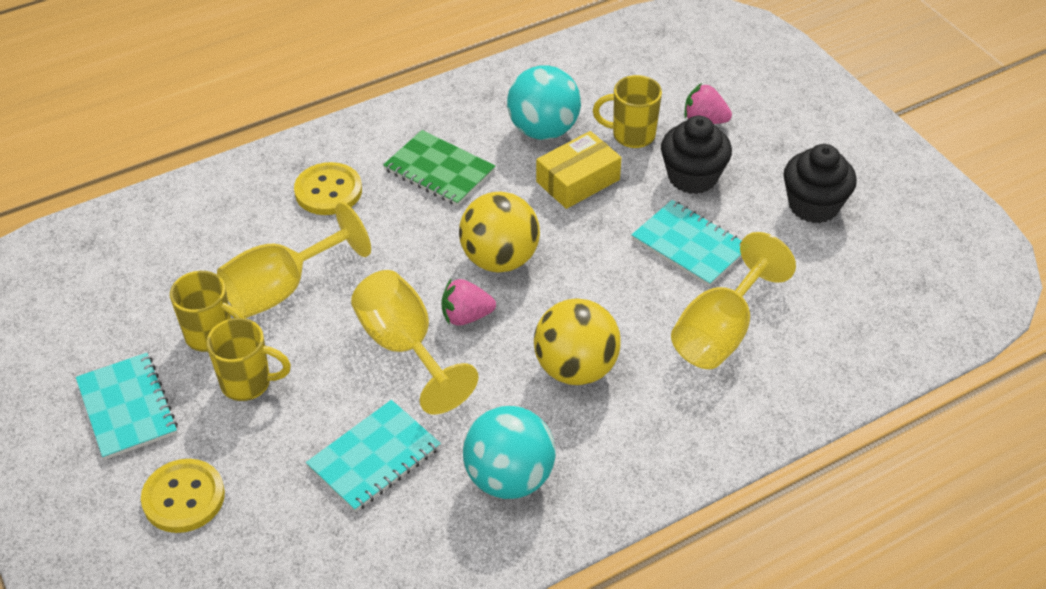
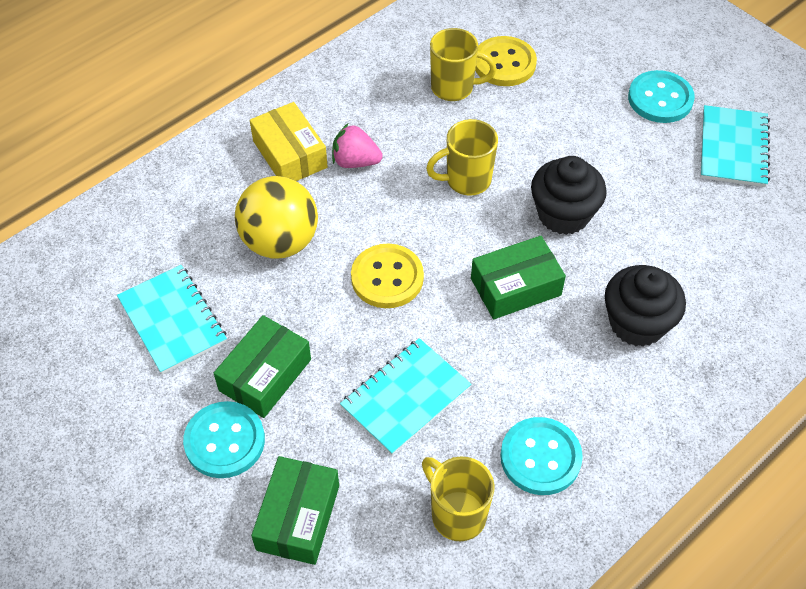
green box: none = 0 -> [214,315,311,418] [251,456,339,565] [471,236,566,319] = 3
green notebook: [383,130,496,206] = 1 -> none = 0
pink strawberry: [442,279,496,326] [684,83,732,124] = 2 -> [332,124,383,168] = 1
turquoise ball: [463,406,555,499] [507,65,581,140] = 2 -> none = 0
turquoise button: none = 0 -> [183,401,265,478] [500,417,583,495] [628,70,695,123] = 3
yellow ball: [459,191,540,273] [534,298,621,385] = 2 -> [235,176,318,259] = 1
yellow goblet: [217,202,371,318] [351,270,478,415] [671,232,796,369] = 3 -> none = 0

